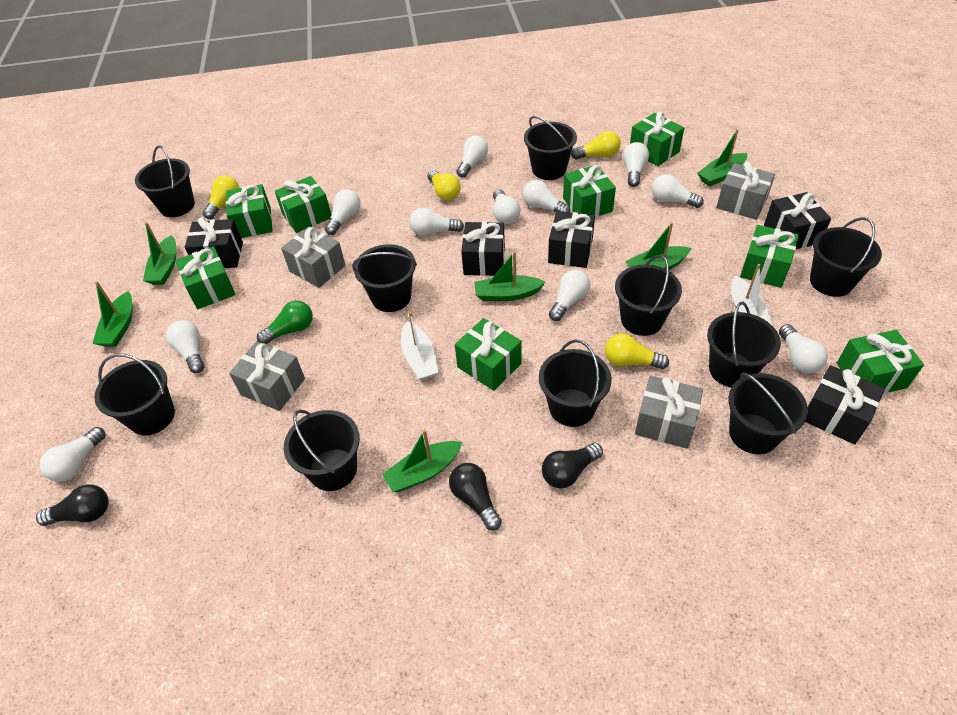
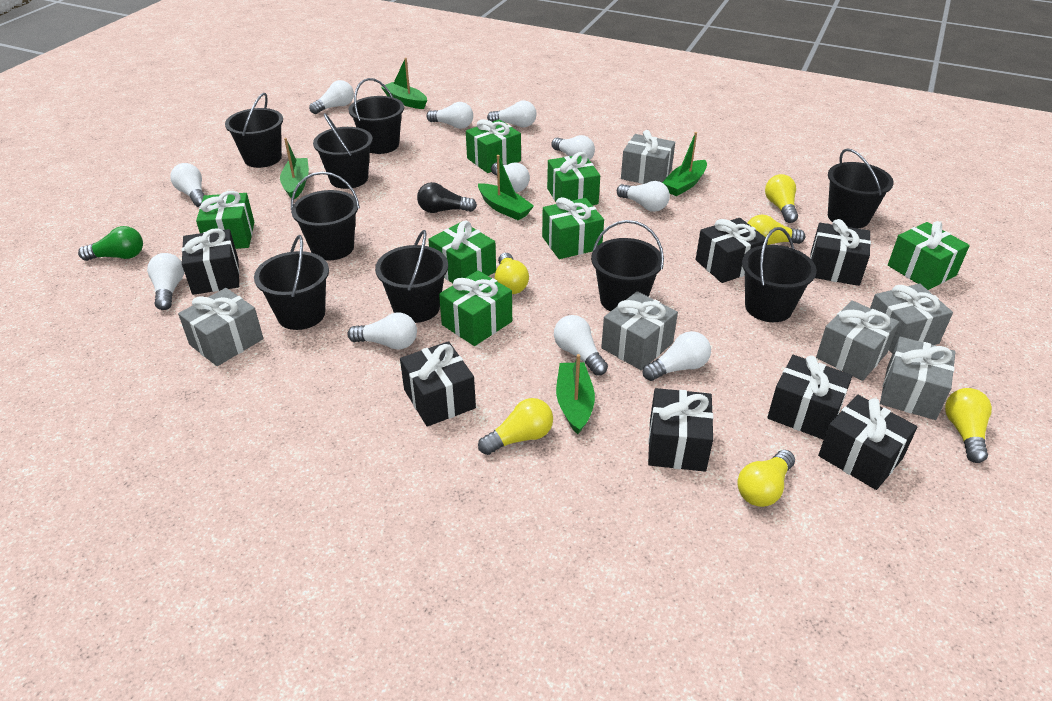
black bucket: [94,354,175,435] [135,145,195,217] [284,410,360,491] [352,244,417,312] [524,116,577,180] [539,340,612,427] [615,255,682,336] [707,302,781,387] [728,372,808,454] [810,217,882,297] = 10 -> [225,93,283,168] [254,235,329,330] [291,172,360,260] [313,113,373,189] [349,78,404,154] [375,230,448,323] [591,220,664,312] [742,227,817,322] [828,148,894,229] = 9
black gift: [185,217,243,268] [461,222,505,276] [548,211,595,268] [764,192,831,249] [805,365,885,445] = 5 -> [182,228,239,295] [400,341,476,427] [648,388,713,472] [696,218,768,283] [767,355,853,440] [810,219,871,286] [818,395,917,490] = 7
black light bulb: [36,484,109,526] [449,463,502,531] [542,443,603,489] = 3 -> [417,182,477,213] = 1
green boat: [92,281,133,347] [143,222,176,285] [382,429,462,492] [474,251,545,301] [625,222,691,270] [697,129,747,186] = 6 -> [280,138,309,199] [381,58,427,109] [478,155,534,220] [556,354,595,434] [662,132,707,196] = 5
green gift: [175,246,236,309] [226,184,273,238] [275,176,331,233] [455,318,522,391] [563,165,616,217] [630,112,684,166] [740,225,799,288] [837,330,924,394] = 8 -> [196,191,254,249] [428,221,496,283] [439,270,512,346] [466,119,521,173] [542,197,604,259] [547,152,600,205] [888,221,970,290] = 7
grey gift: [229,341,305,411] [281,227,346,288] [635,375,703,449] [716,162,775,220] = 4 -> [178,288,264,366] [601,291,678,370] [621,130,675,184] [816,300,899,381] [870,284,953,354] [880,337,955,420] = 6
white boat: [401,312,439,380] [731,264,773,326] = 2 -> none = 0
yellow light bulb: [203,175,239,219] [427,170,461,201] [571,131,621,159] [605,333,669,369] = 4 -> [478,398,553,455] [495,253,529,294] [737,450,795,507] [747,215,805,245] [765,174,798,223] [945,388,992,463] = 6

